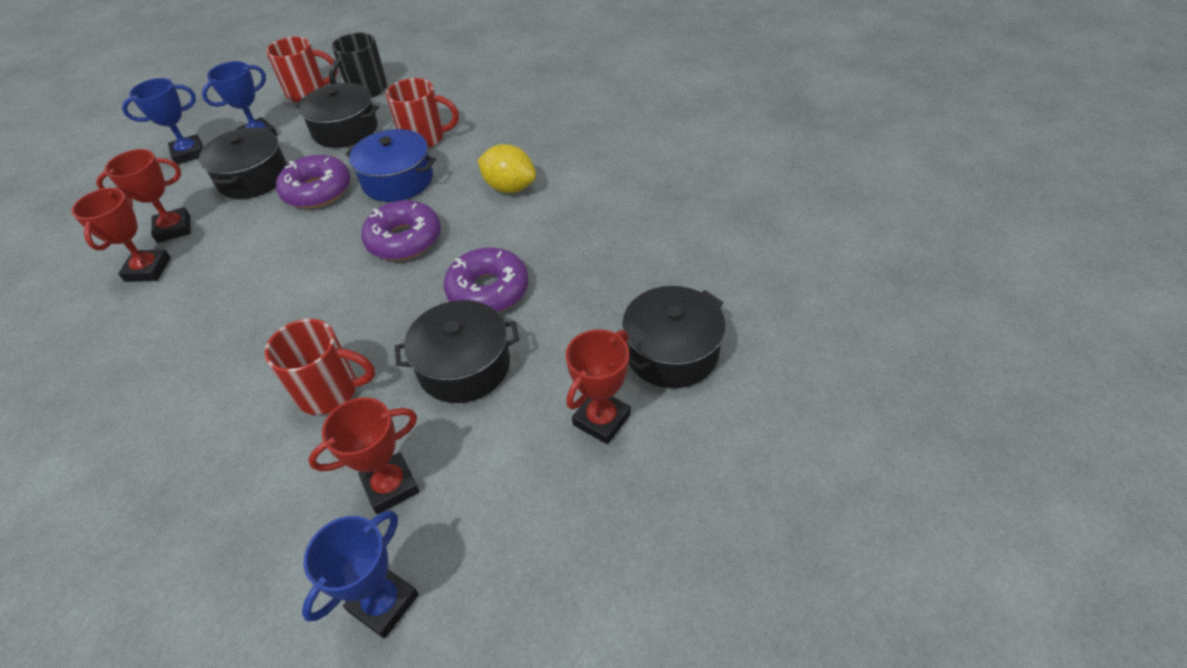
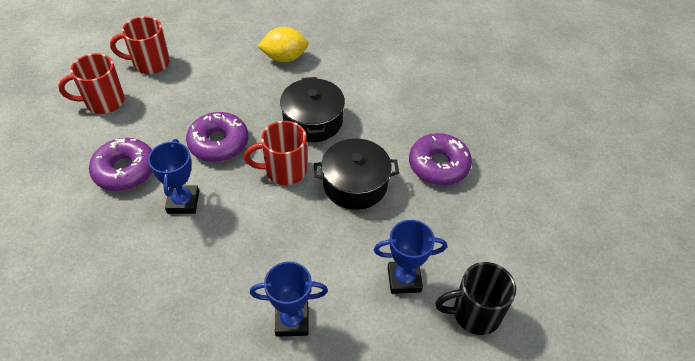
black pot: [199,127,288,199] [295,83,379,148] [395,300,519,403] [622,286,726,388] = 4 -> [280,77,345,142] [314,138,399,210] = 2
blue pot: [345,129,436,202] = 1 -> none = 0
red trophy: [71,187,171,282] [96,149,191,243] [308,397,419,514] [566,329,631,444] = 4 -> none = 0

